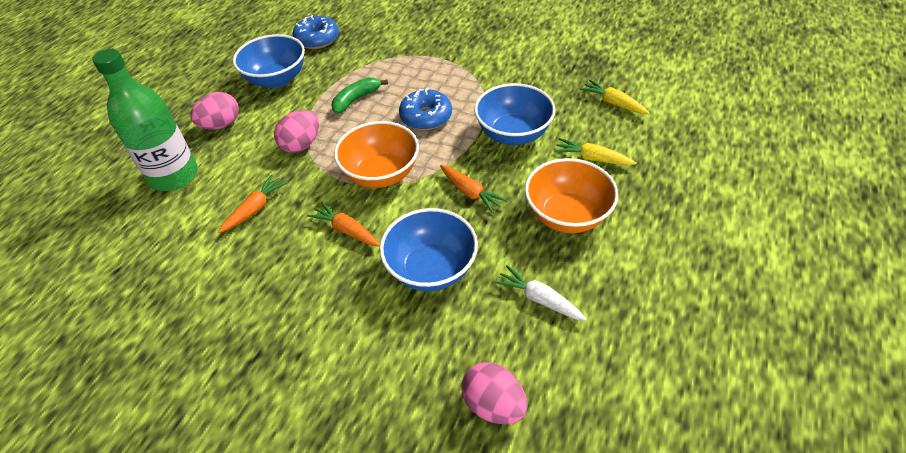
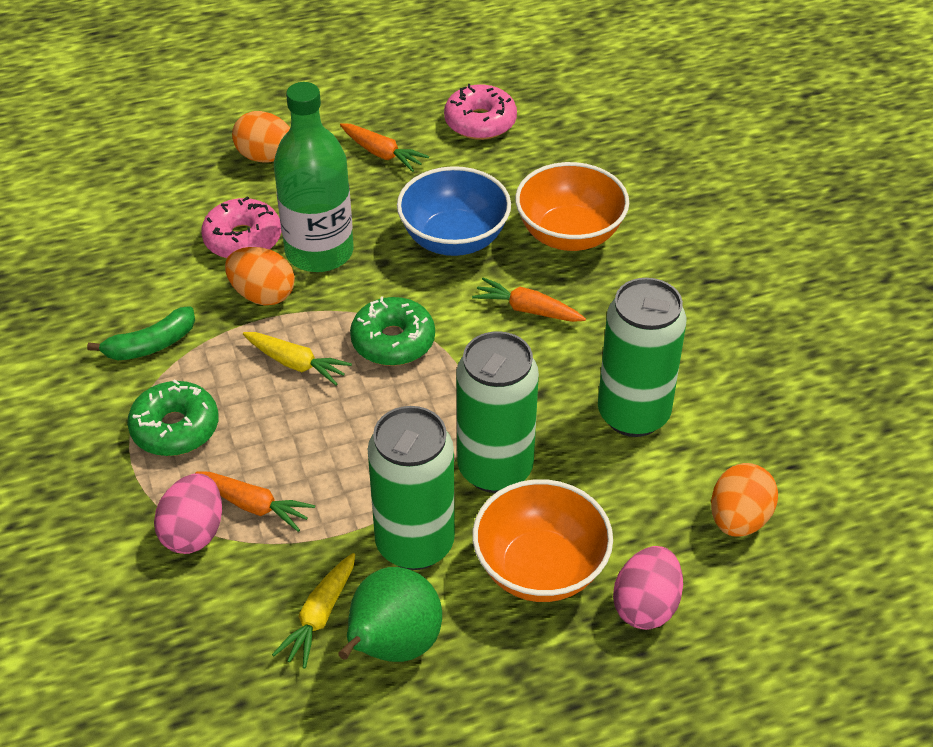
blue bowl: [233,34,305,88] [380,208,478,291] [474,83,555,145] = 3 -> [397,166,511,256] = 1
blue donut: [293,15,339,49] [399,88,452,130] = 2 -> none = 0
green can: none = 0 -> [368,406,455,570] [456,331,539,493] [598,278,687,437] = 3
green donut: none = 0 -> [127,379,218,456] [350,296,435,366] = 2
green pear: none = 0 -> [339,567,442,662] = 1
orange egg: none = 0 -> [225,247,295,305] [232,111,290,163] [711,463,778,537] = 3
pink donut: none = 0 -> [201,196,281,259] [444,84,517,140] = 2
pink egg: [190,92,239,130] [274,110,319,153] [461,362,527,424] = 3 -> [154,473,222,554] [613,546,683,630] = 2
white carrot: [494,265,586,321] = 1 -> none = 0

